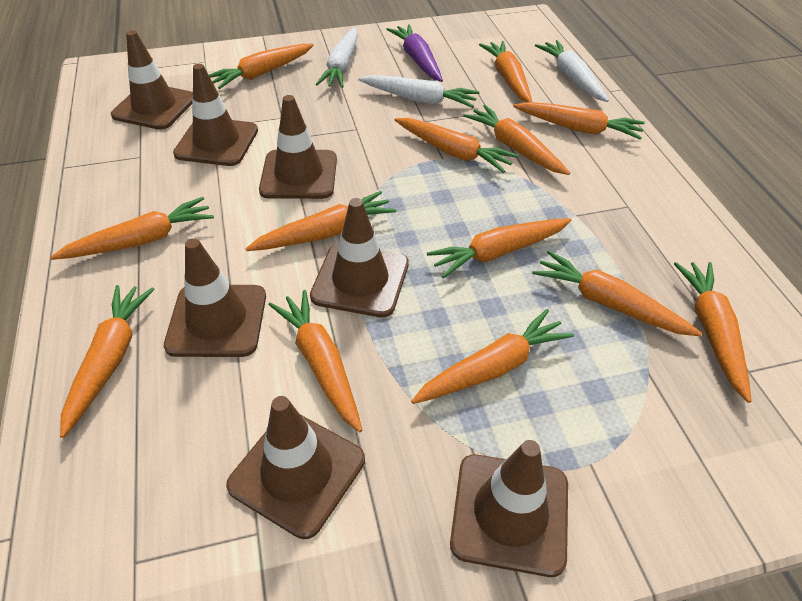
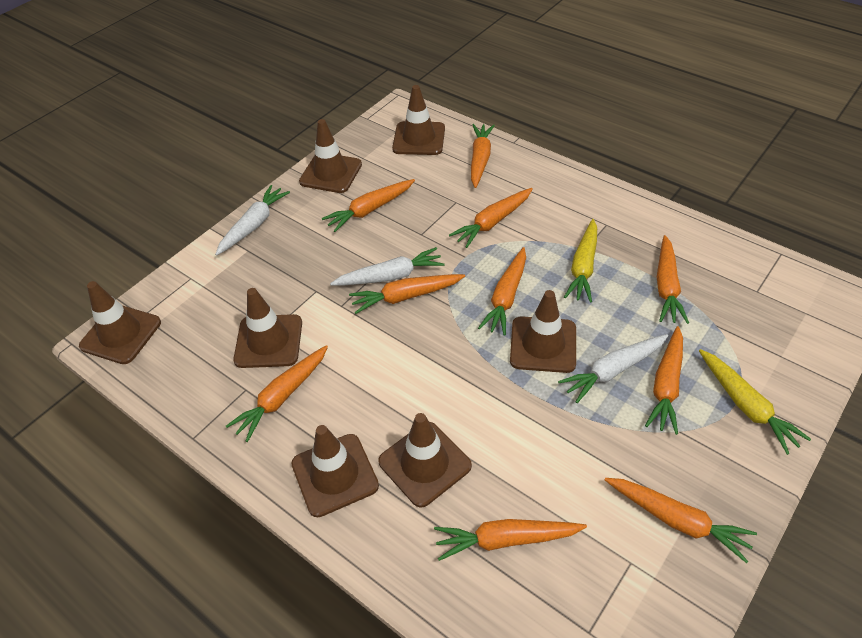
orange carrot: [51,197,214,260] [60,285,154,438] [209,44,314,89] [246,191,396,251] [269,290,362,433] [395,118,518,173] [411,309,574,404] [427,218,572,278] [463,105,570,175] [479,41,532,102] [513,102,645,140] [532,251,702,336] [674,262,752,403] = 13 -> [226,345,328,442] [322,179,415,232] [349,274,465,314] [434,519,587,561] [449,188,533,248] [471,124,495,188] [478,247,526,336] [605,478,757,563] [645,326,683,435] [657,235,689,324] = 10
purple carrot: [386,24,443,82] = 1 -> none = 0
yellow carrot: none = 0 -> [564,219,597,303] [699,349,811,455] = 2

